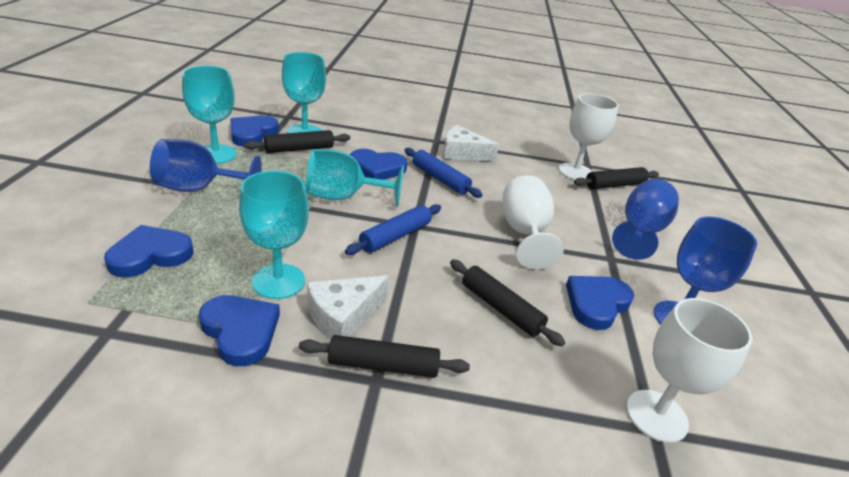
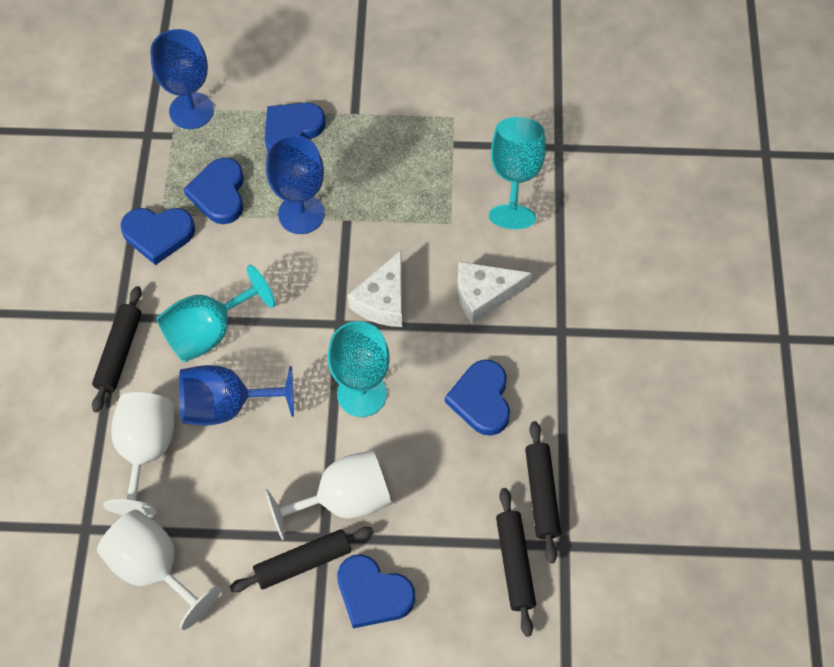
blue rolling pin: [345,204,441,255] [405,148,482,198] = 2 -> none = 0
turquoise goblet: [182,66,236,164] [239,171,309,299] [282,52,326,133] [306,149,404,207] = 4 -> [157,265,276,362] [327,321,390,417] [489,117,546,229] = 3

